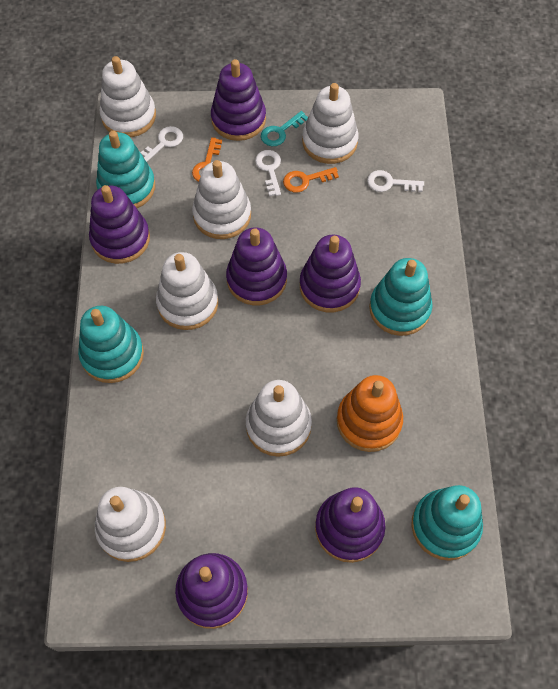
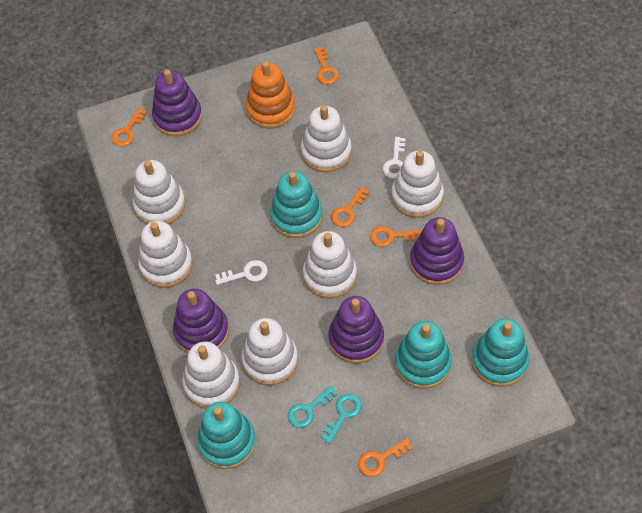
orange key: [192,137,222,182] [283,167,339,192] = 2 -> [111,108,147,147] [314,47,339,85] [331,187,370,227] [358,438,413,477] [370,226,422,247] = 5
purple stacking toy: [89,185,150,264] [175,553,248,629] [211,59,266,141] [226,228,287,305] [300,235,361,312] [315,487,386,563] = 6 -> [152,69,202,136] [173,289,229,353] [328,296,384,364] [410,217,464,285] = 4
turquoise key: [261,111,308,146] = 1 -> [287,385,338,428] [321,394,362,444] = 2
white key: [141,126,183,162] [255,150,281,196] [367,170,424,192] = 3 -> [215,260,268,285] [383,137,406,179] = 2
white stacking toy: [95,487,166,562] [99,56,156,137] [156,252,218,330] [192,160,251,239] [246,380,312,457] [302,83,359,164] = 6 -> [133,160,185,224] [138,221,193,288] [183,342,240,409] [242,318,298,386] [301,105,352,172] [303,231,357,299] [391,151,444,218] = 7

